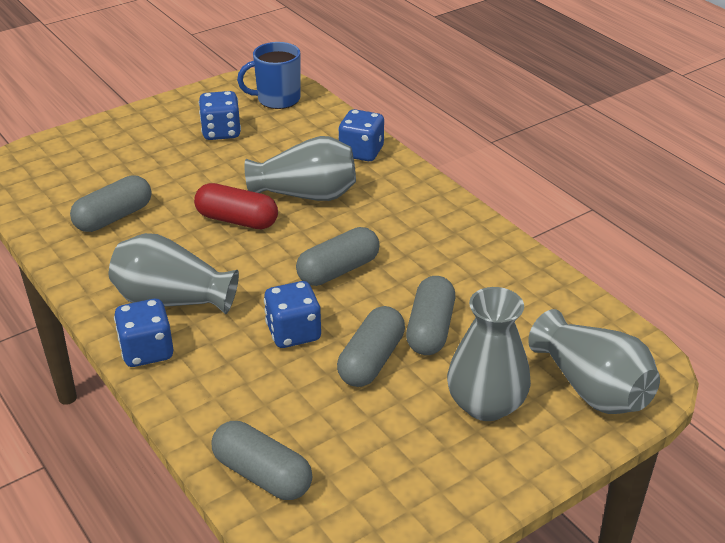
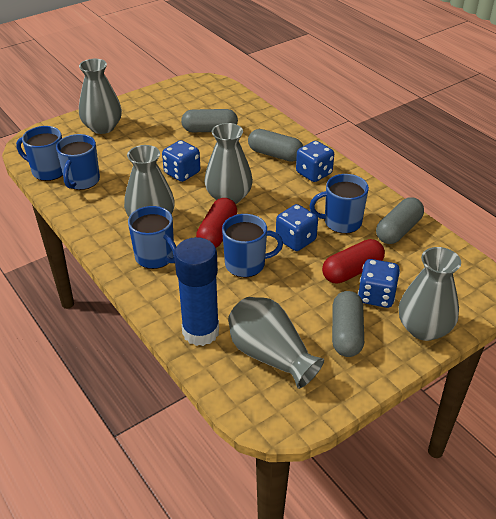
blue glue stick: none = 0 -> [174,237,219,346] = 1
blue mug: [237,42,300,109] = 1 -> [16,126,63,181] [56,134,100,190] [128,206,176,269] [222,214,283,277] [309,174,369,234] = 5
grey capsule: [70,175,152,232] [212,421,312,500] [296,227,380,286] [337,306,405,387] [406,276,455,355] = 5 -> [181,109,238,132] [248,129,303,162] [332,291,364,357] [376,197,424,244] = 4
grey vase: [109,233,239,314] [244,136,356,201] [447,287,531,421] [528,309,660,414] = 4 -> [79,59,122,134] [124,145,175,217] [204,123,253,204] [228,297,324,389] [399,247,461,341] = 5
red capsule: [194,183,278,229] = 1 -> [196,198,237,248] [322,239,385,284] = 2

